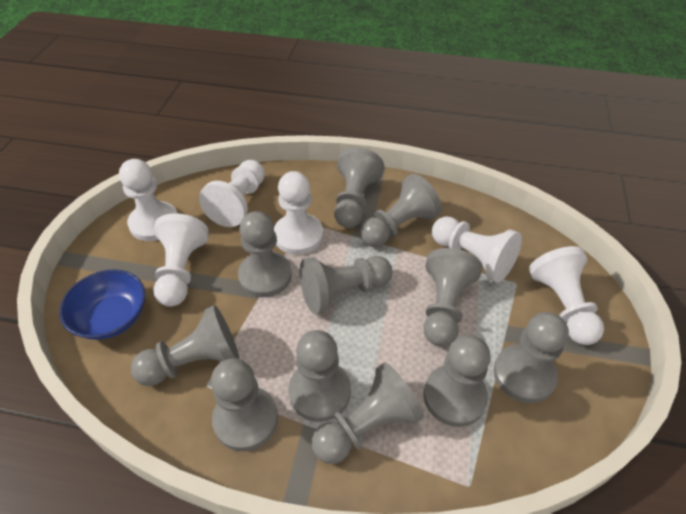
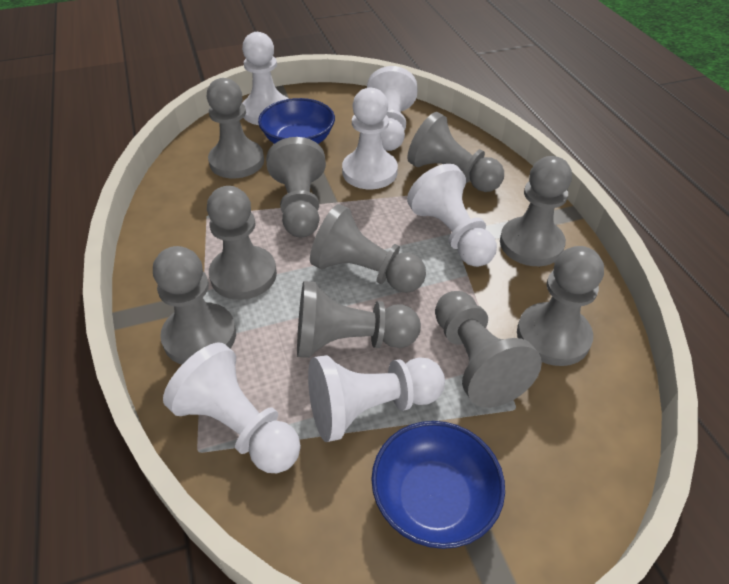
blue bowl: [59,270,145,340] = 1 -> [258,98,335,144] [371,421,505,549] = 2
grey pawn: [131,305,239,386] [211,358,278,451] [238,211,292,297] [288,330,351,422] [300,256,392,314] [312,362,424,464] [334,147,384,228] [360,174,442,247] [423,248,482,346] [424,335,491,427] [494,312,569,403] = 11 -> [153,246,236,364] [207,78,264,178] [207,186,277,300] [266,137,326,237] [297,281,421,358] [310,204,426,293] [407,112,504,192] [435,291,542,408] [500,156,572,266] [517,246,604,366] = 10

